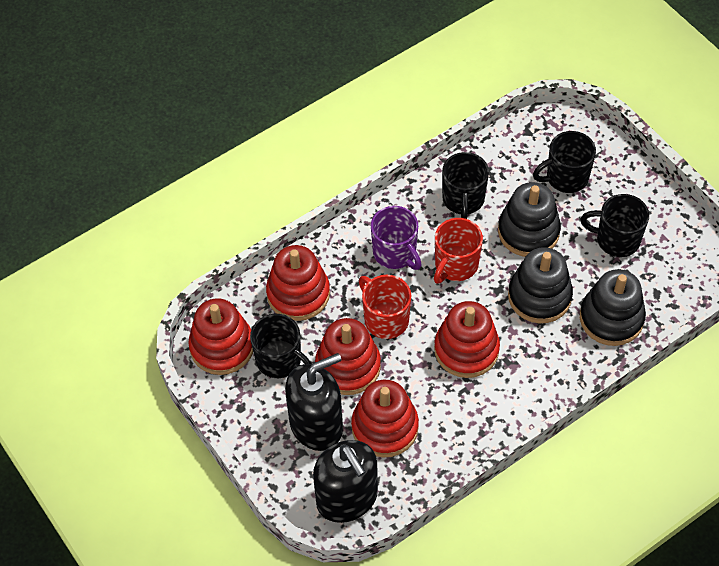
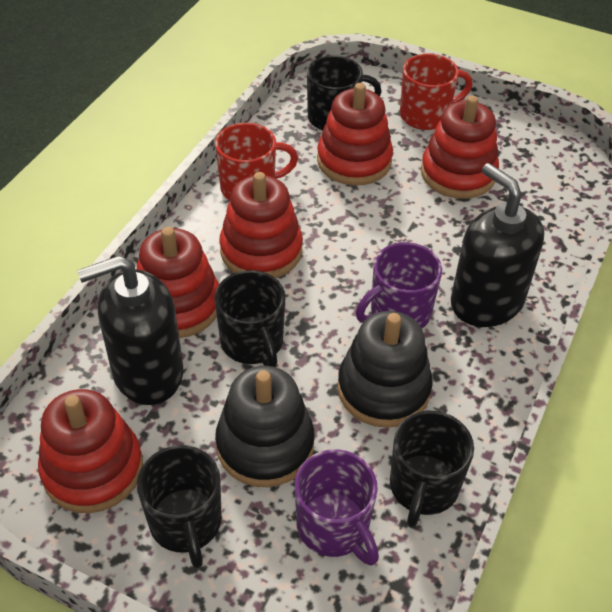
black stacking toy: [498,182,561,257] [508,247,573,323] [580,269,646,346] = 3 -> [215,366,314,487] [338,311,433,428] = 2
purple mug: [371,206,422,270] = 1 -> [295,449,379,566] [356,242,442,328] = 2

